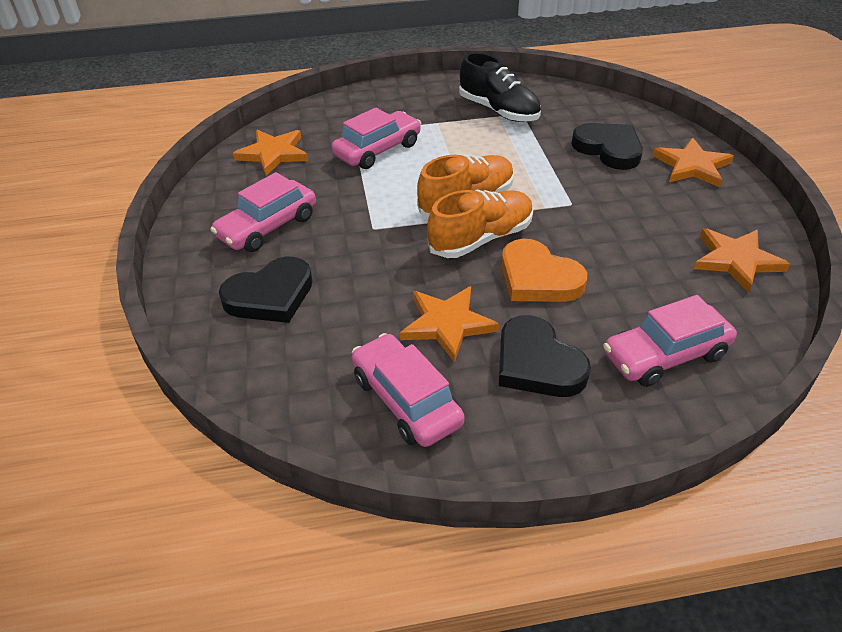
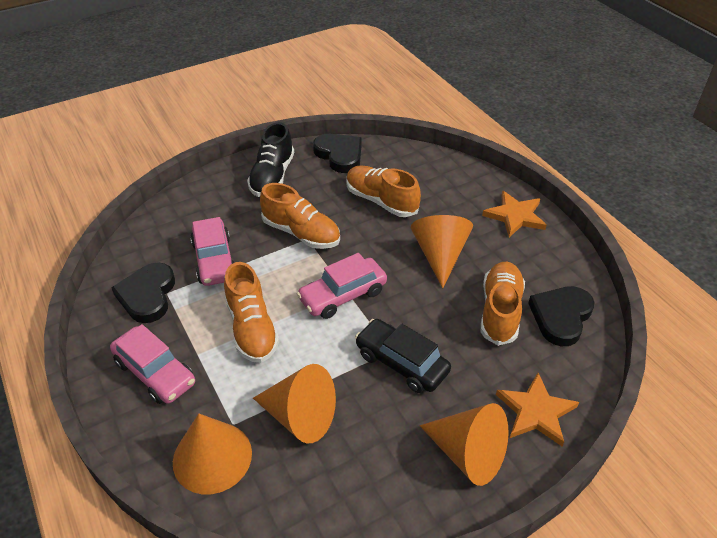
black car: none = 0 -> [355,319,451,393] = 1
orange cone: none = 0 -> [173,413,252,494] [253,364,336,443] [411,215,473,288] [420,403,509,486] = 4
orange heart: [501,239,587,302] = 1 -> none = 0
orange shoe: [417,154,514,217] [427,190,534,258] = 2 -> [224,262,279,363] [260,183,340,249] [347,165,421,217] [481,262,525,346] = 4
orange star: [233,130,308,176] [400,286,499,363] [653,138,734,187] [694,228,790,293] = 4 -> [482,191,547,237] [496,373,579,447] = 2
pink car: [210,172,316,252] [332,108,421,169] [352,333,464,447] [603,295,737,387] = 4 -> [110,324,195,404] [190,217,234,286] [297,253,387,319] = 3

